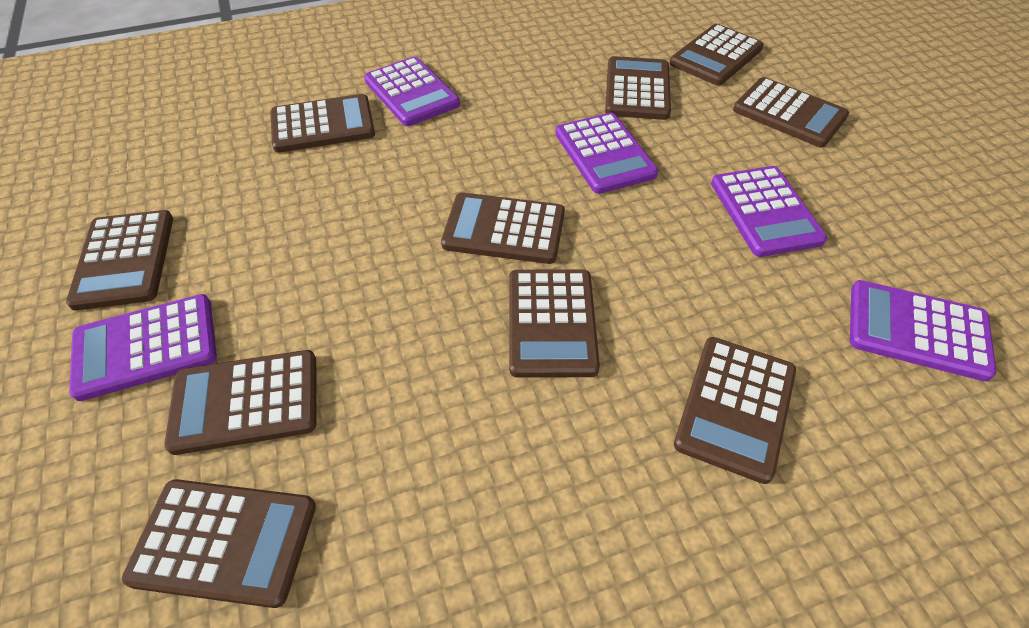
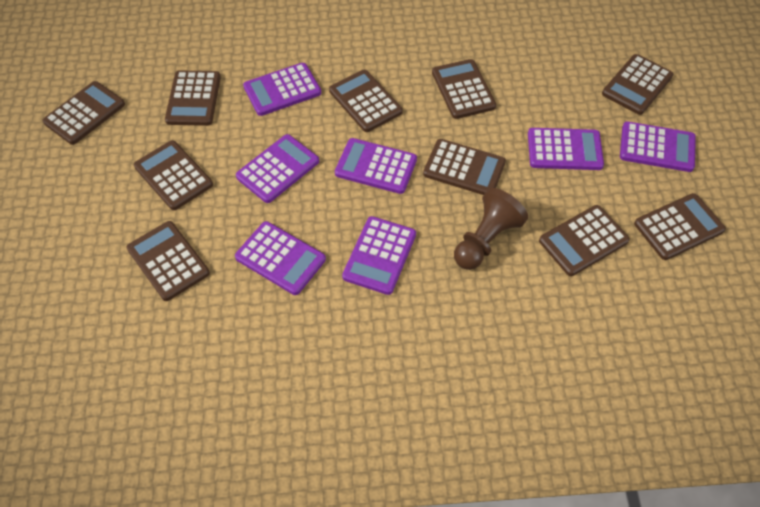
brown pawn: none = 0 -> [454,188,528,270] = 1
purple calculator: [69,294,217,401] [364,57,460,126] [555,113,658,194] [711,166,827,257] [850,280,996,381] = 5 -> [235,221,326,295] [236,134,319,203] [243,63,321,116] [335,138,417,194] [342,216,416,295] [528,128,604,170] [620,121,696,172] = 7

